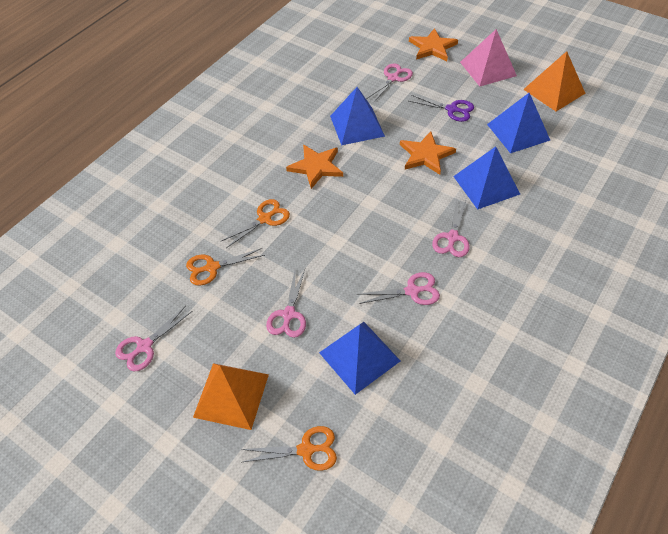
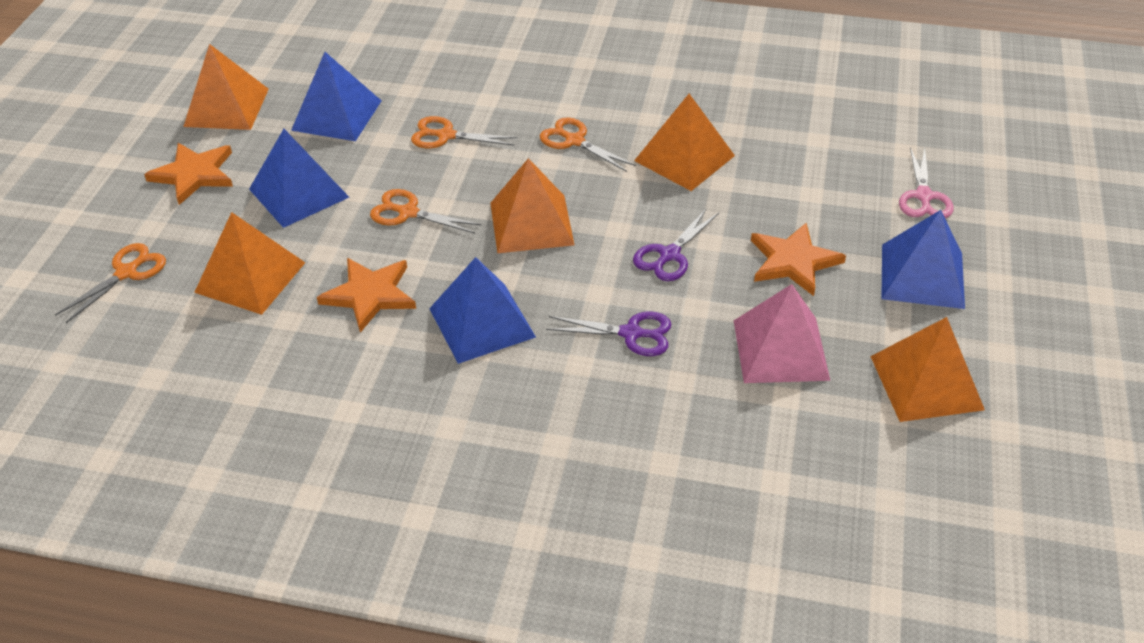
orange pyramid: [193,363,269,430] [523,51,585,111] = 2 -> [183,44,269,130] [194,212,305,315] [490,158,574,253] [634,94,735,191] [870,317,985,422] = 5
orange scissors: [186,248,265,286] [220,199,290,248] [241,426,337,471] = 3 -> [55,243,166,323] [370,189,481,233] [411,116,518,148] [540,117,636,172] = 4
pink scissors: [115,306,193,371] [266,270,306,338] [358,272,440,305] [366,63,413,103] [432,199,470,257] = 5 -> [899,147,954,218] = 1
purple scissors: [409,95,474,122] = 1 -> [546,312,671,356] [633,208,719,281] = 2

